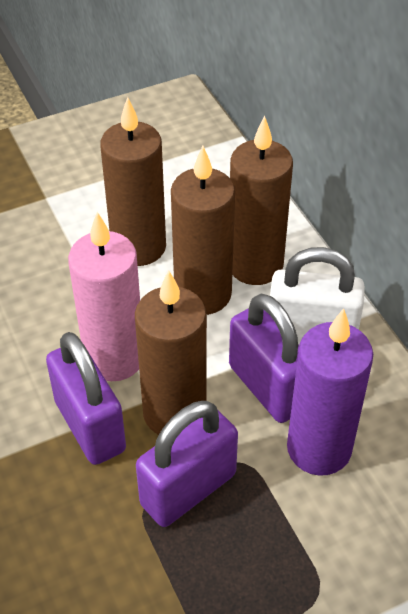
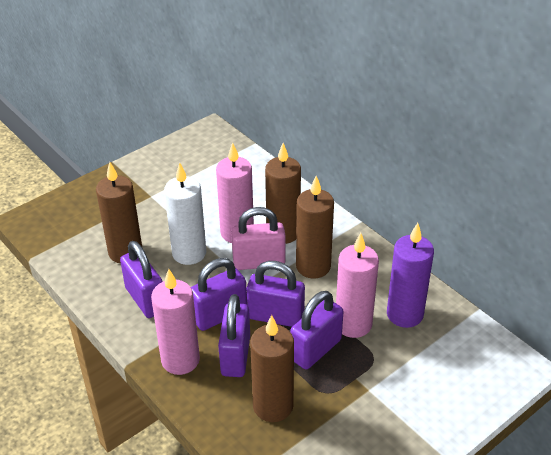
pink candle: [68,212,140,381] = 1 -> [151,269,200,375] [216,142,254,243] [336,233,379,338] = 3
pink padlock: none = 0 -> [231,207,286,270] = 1
purple padlock: [46,332,126,465] [136,401,238,527] [229,294,299,423] = 3 -> [120,241,163,318] [191,258,247,331] [218,294,250,377] [247,261,305,327] [290,291,343,370] = 5
white candle: none = 0 -> [164,163,206,265] = 1
white padlock: [270,247,365,345] = 1 -> none = 0

